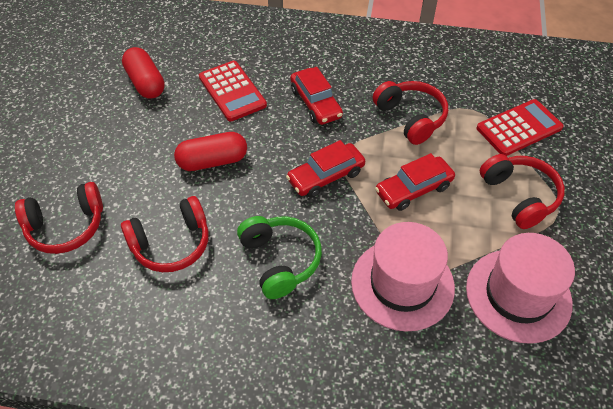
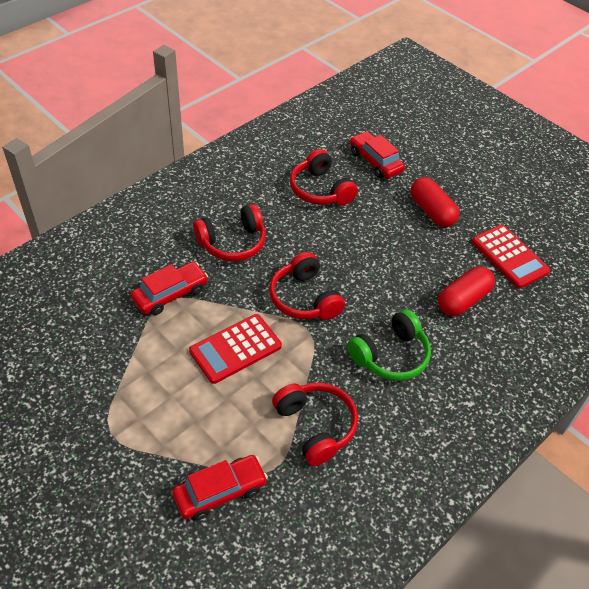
pink hat: [351,222,455,331] [466,233,575,344] = 2 -> none = 0

